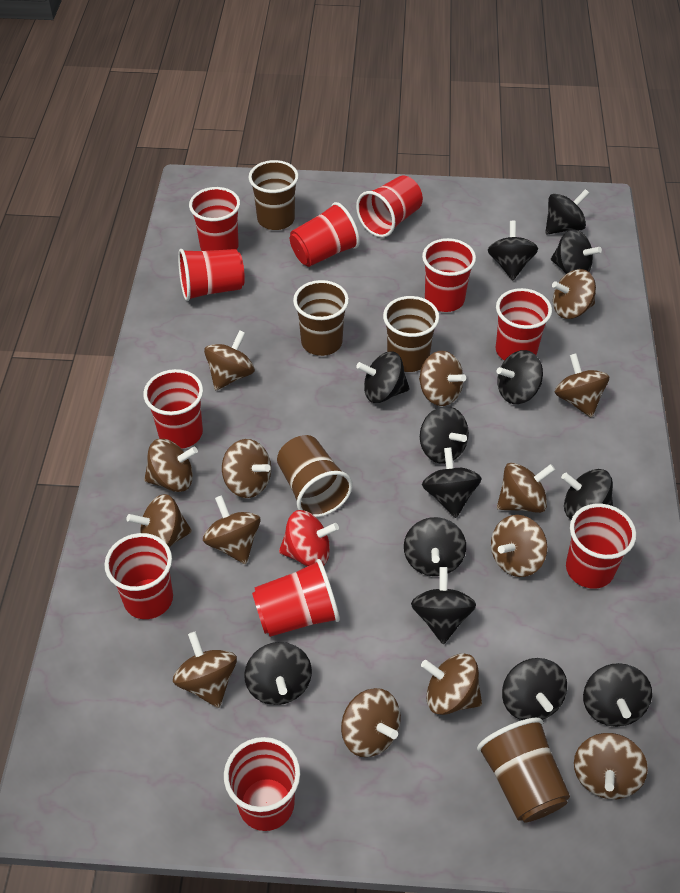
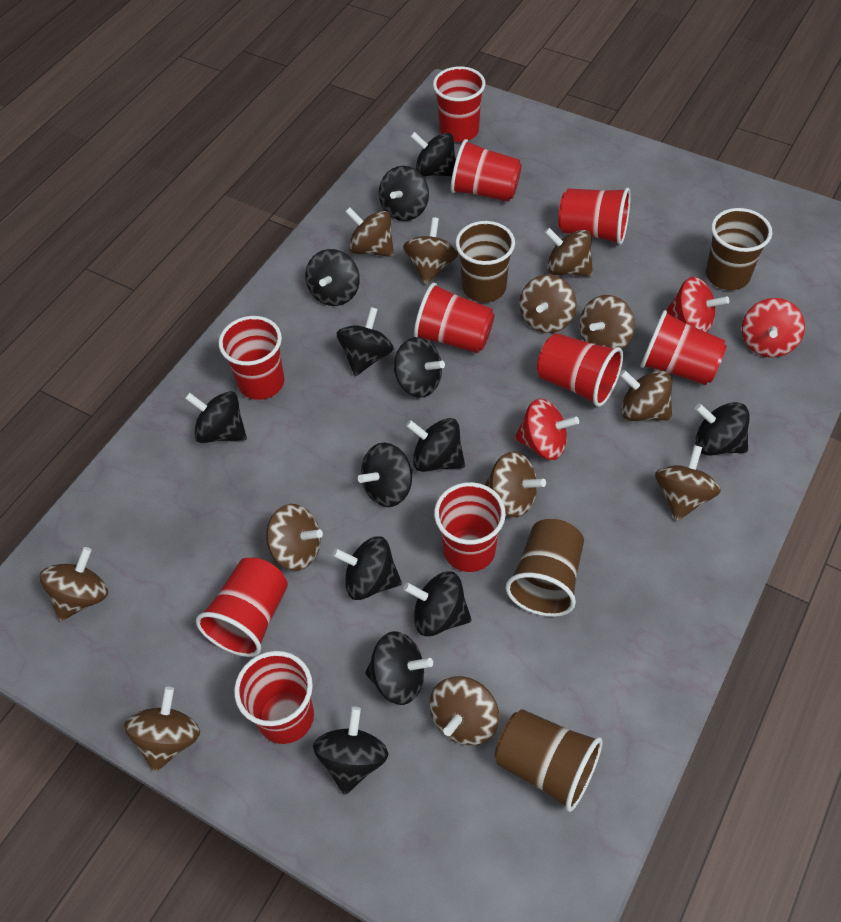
brown cup: [249,160,299,230] [277,435,353,517] [293,280,349,356] [383,296,439,372] [477,718,570,822] = 5 -> [455,221,515,302] [495,709,603,812] [506,519,584,617] [706,208,772,290] = 4
brown spinning top: [126,494,192,547] [144,439,198,492] [173,631,237,708] [203,495,260,564] [204,330,255,390] [222,439,271,498] [341,688,401,757] [419,351,466,406] [421,653,482,715] [491,515,547,577] [497,463,555,513] [552,269,596,319] [555,353,609,418] [574,733,648,799] = 14 -> [40,547,108,621] [124,687,200,772] [266,504,323,571] [345,207,394,257] [403,217,458,284] [430,676,499,745] [485,452,546,517] [519,275,577,333] [544,228,593,276] [579,295,635,350] [619,370,672,421] [655,445,721,521] = 12
red cup: [104,533,173,619] [143,369,203,449] [178,249,245,301] [189,187,240,251] [224,737,300,831] [252,559,340,637] [290,202,360,267] [356,176,423,237] [422,238,476,312] [496,288,552,361] [566,504,636,589] = 11 -> [196,558,288,657] [219,316,284,400] [234,651,314,744] [414,282,495,353] [433,66,485,142] [434,482,506,572] [451,139,522,202] [537,333,623,407] [558,188,631,245] [640,310,727,385] = 10
red spinning top: [279,510,339,566] = 1 -> [514,399,579,460] [666,277,729,332] [742,298,805,357] = 3

